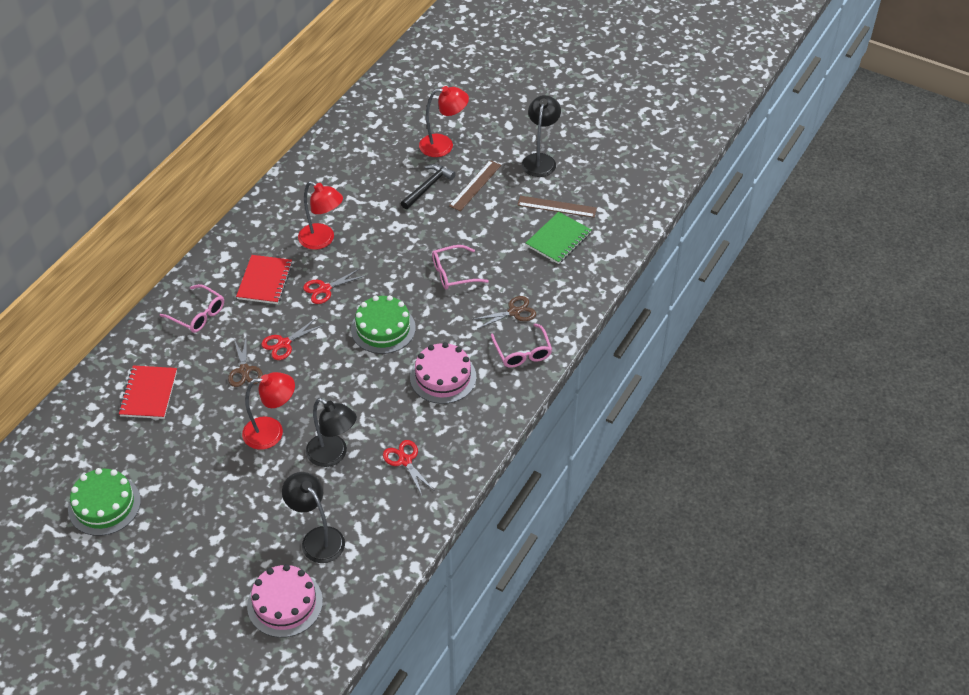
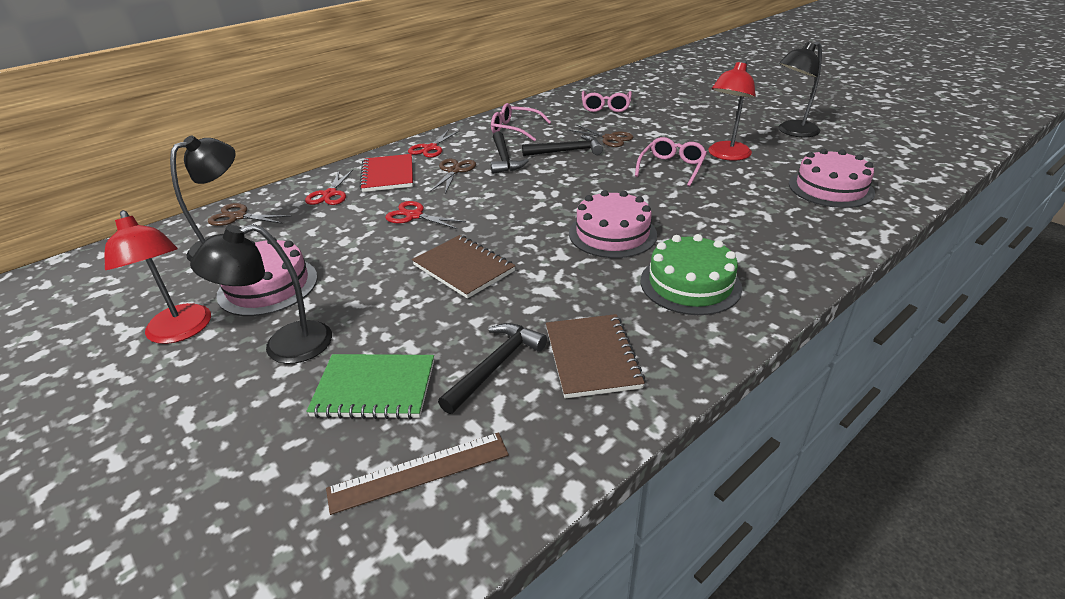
black hammer: [401,164,456,209] = 1 -> [438,323,547,414] [491,131,529,174] [522,135,603,156] = 3
brown notebook: none = 0 -> [412,235,515,299] [546,314,645,398] = 2
brown ruler: [449,160,501,211] [517,196,597,218] = 2 -> [326,432,509,515] = 1
brown scissors: [228,338,263,387] [474,296,536,329] = 2 -> [208,203,292,226] [430,159,476,193] [569,125,633,147] = 3
green cake: [68,468,141,536] [351,295,416,354] = 2 -> [641,234,742,315] = 1
pink cake: [247,564,323,638] [410,342,476,404] = 2 -> [216,237,317,316] [569,190,657,258] [789,149,875,208] = 3
red lamp: [242,372,295,450] [298,181,343,250] [419,86,469,157] = 3 -> [105,210,211,344] [708,60,756,161] = 2
red notebook: [118,366,177,419] [236,255,293,304] = 2 -> [359,154,413,192] = 1

